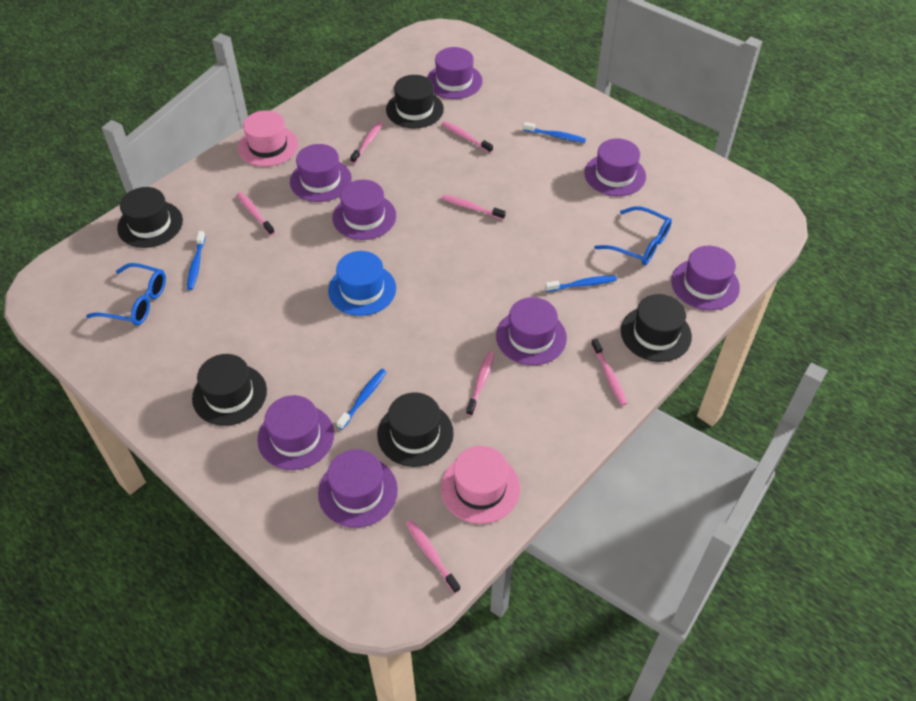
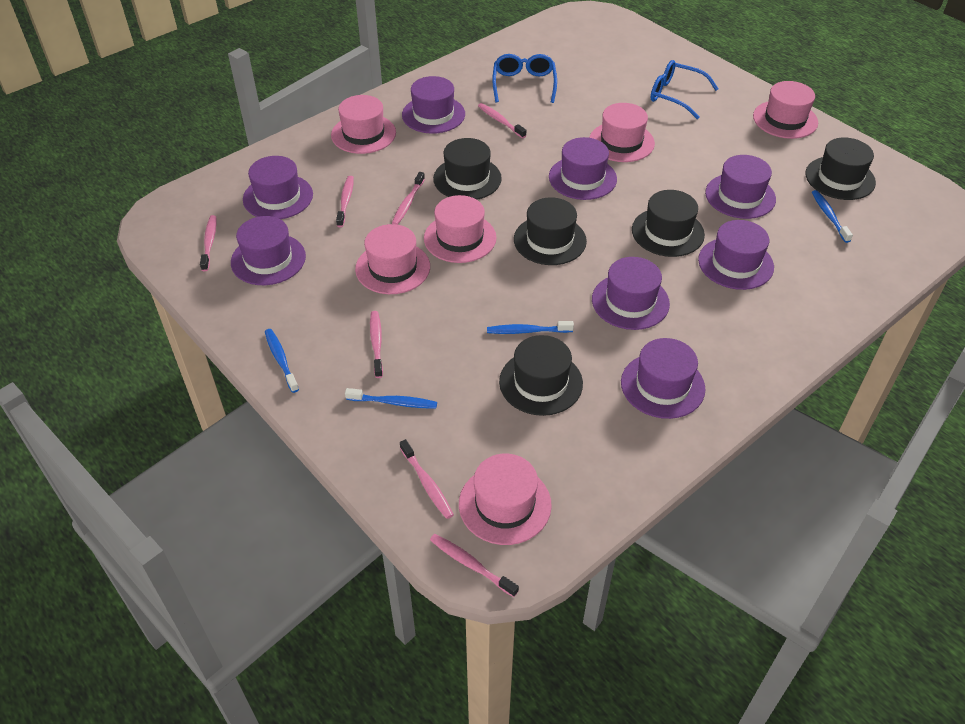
blue hat: [328,251,396,316] = 1 -> none = 0
pink hat: [238,110,298,167] [441,446,520,524] = 2 -> [331,95,396,154] [355,224,430,294] [424,195,497,263] [459,454,552,545] [589,103,655,162] [753,81,818,139] = 6

